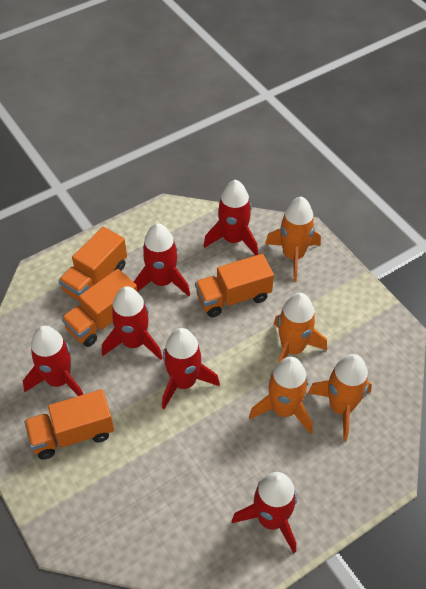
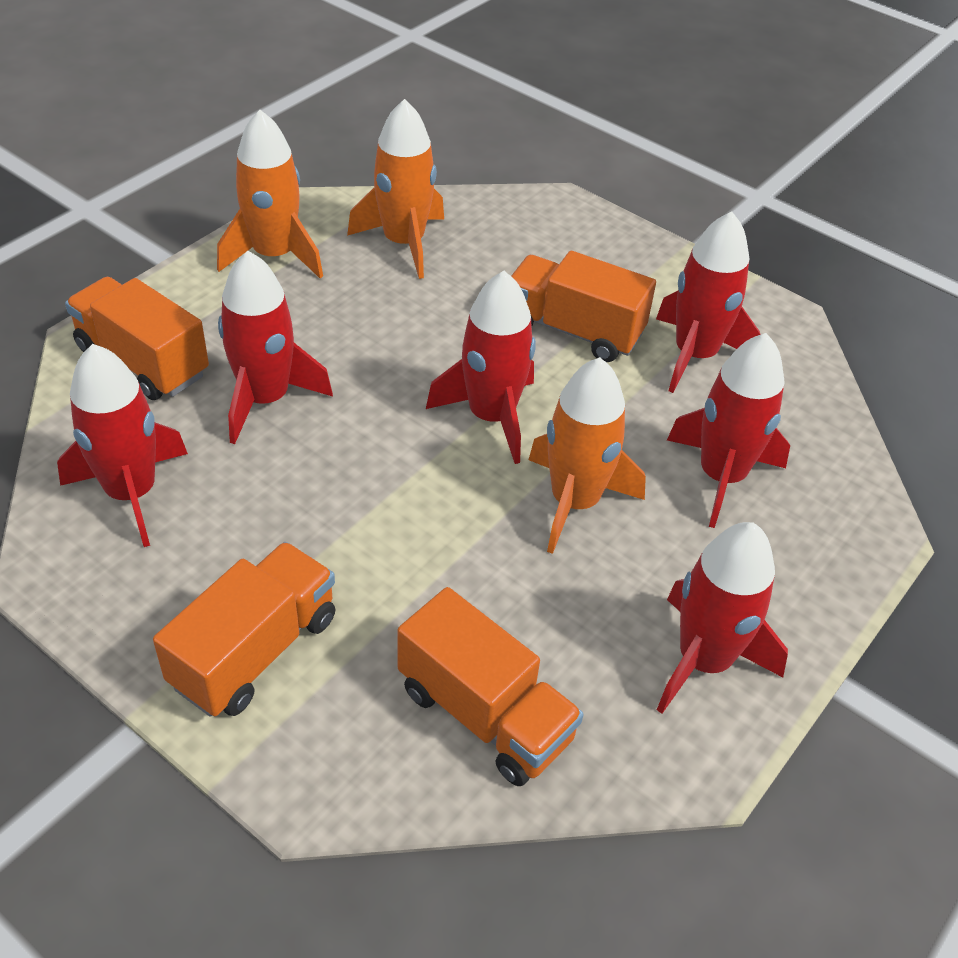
orange rocket: [249,357,312,434] [265,197,321,281] [274,293,327,364] [308,354,372,441] = 4 -> [217,110,323,279] [347,99,444,279] [529,357,646,554] = 3

